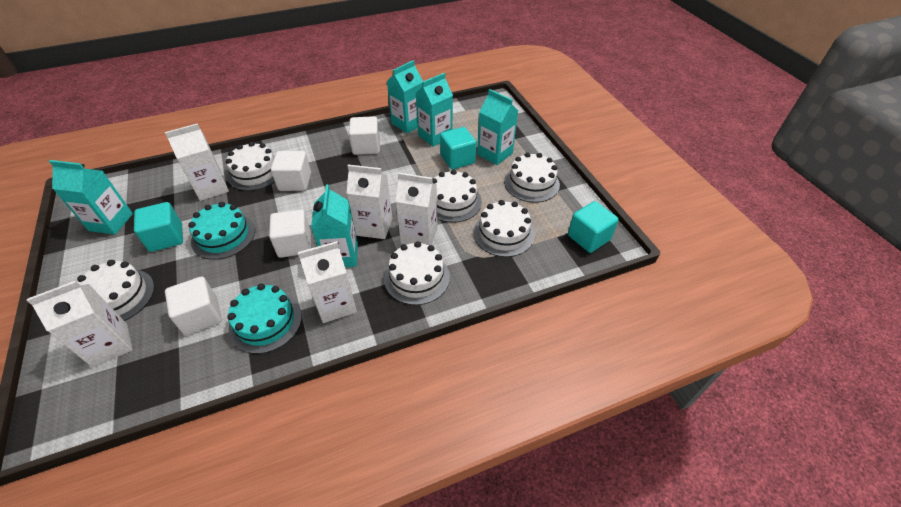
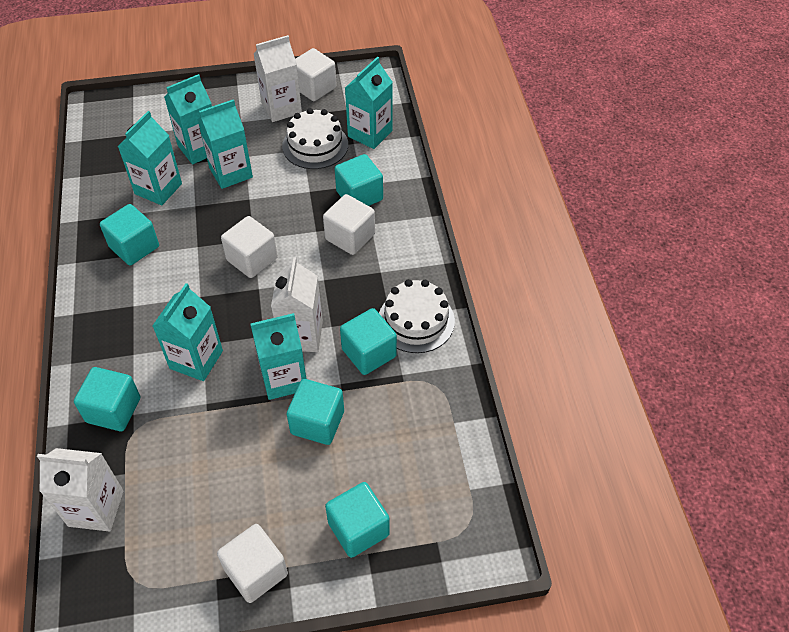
turquoise cake: [188,202,255,260] [227,283,302,354] = 2 -> none = 0
turquoise carton: [49,160,133,235] [311,184,358,267] [387,60,423,133] [416,73,453,147] [477,89,518,165] = 5 -> [118,111,182,205] [152,283,223,381] [164,74,212,165] [197,99,253,189] [250,313,306,400] [345,56,393,149] = 6
turquoise cube: [134,202,183,252] [440,127,476,169] [568,201,619,253] = 3 -> [74,367,140,431] [100,204,159,265] [287,379,344,445] [325,482,390,558] [335,154,383,206] [340,308,397,375] = 6
white cake: [77,260,155,321] [226,142,275,191] [384,241,450,305] [432,170,482,223] [474,200,534,257] [504,153,560,203] = 6 -> [282,108,348,169] [379,279,455,353] = 2
white carton: [27,281,133,368] [165,123,229,201] [298,241,357,323] [346,165,392,239] [395,173,438,245] = 5 -> [37,448,123,532] [254,35,302,122] [271,257,323,352] = 3

